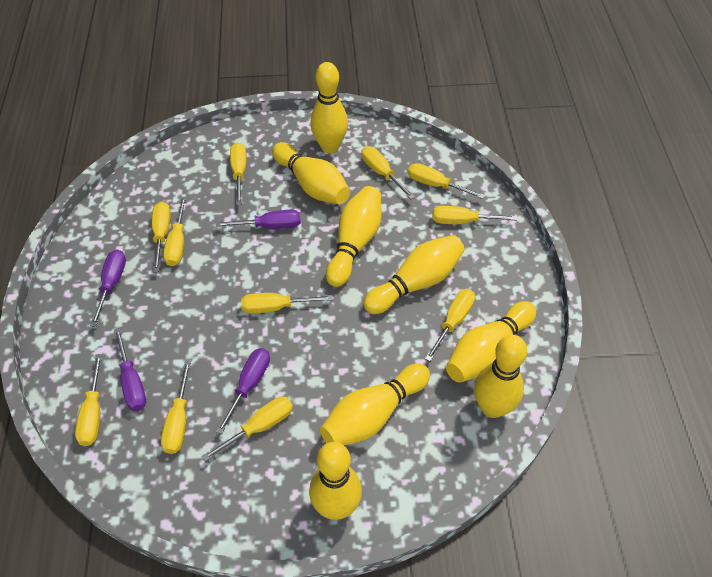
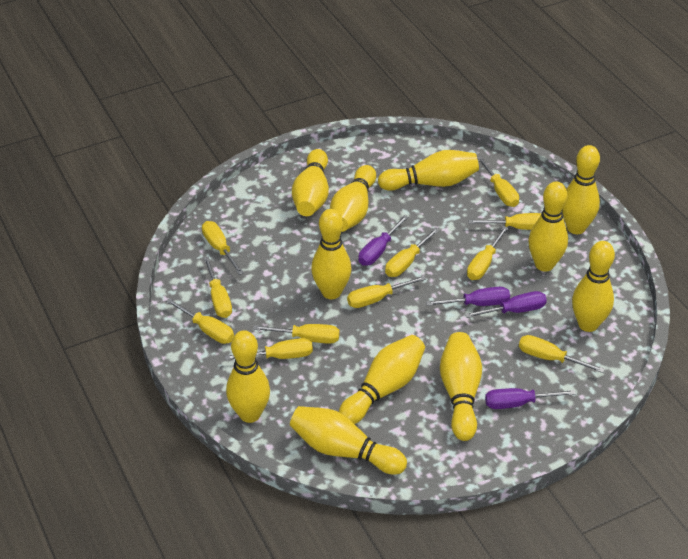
yellow bowling pin: [272,142,350,204] [309,442,362,520] [310,62,348,153] [320,364,430,445] [326,186,381,287] [363,235,465,314] [446,301,536,383] [474,335,527,418] = 8 -> [226,330,270,423] [290,406,407,475] [292,149,329,216] [311,209,351,299] [330,165,376,232] [339,335,425,424] [378,150,479,191] [440,332,482,441] [528,182,568,272] [562,145,600,234] [572,241,615,332] = 11

